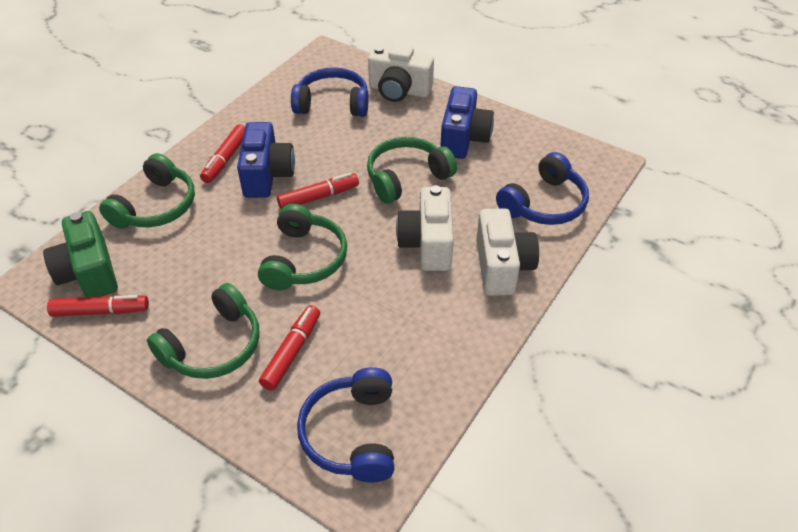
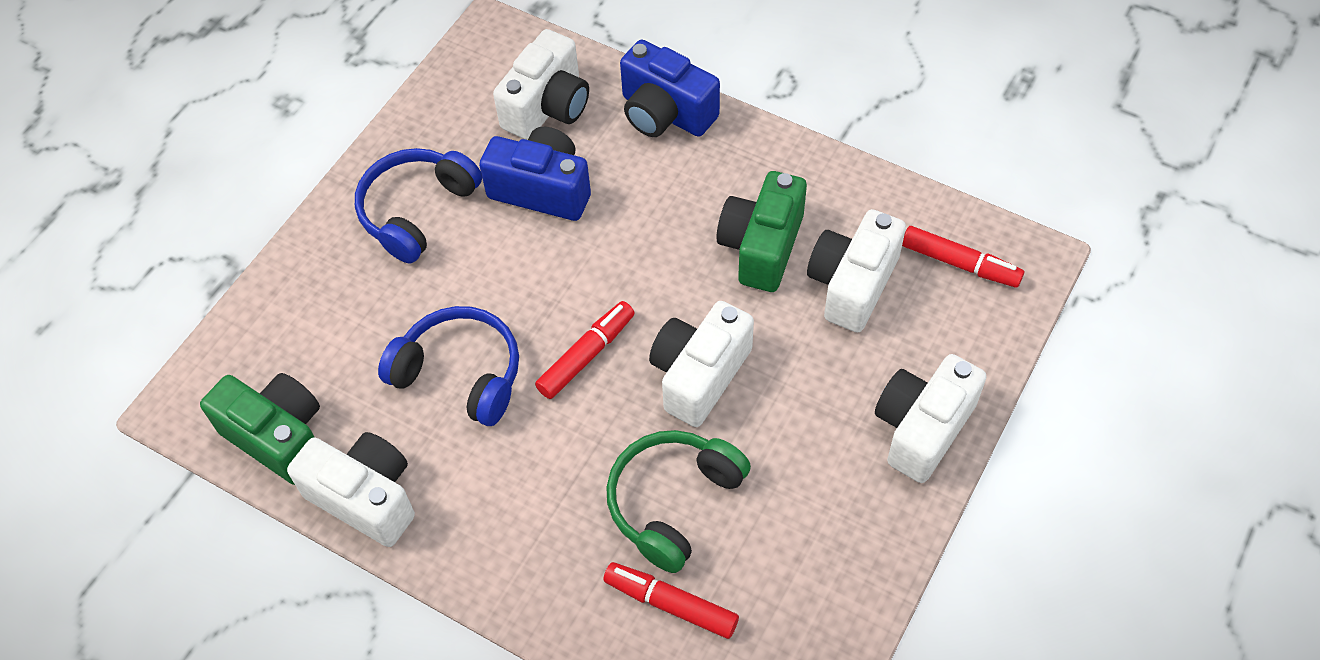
blue headphones: [291,67,369,117] [297,367,394,483] [496,152,589,225] = 3 -> [355,148,482,263] [378,306,519,426] = 2
green camera: [43,211,118,297] = 1 -> [200,373,320,485] [716,171,807,292] = 2
green headphones: [99,153,195,229] [147,283,260,379] [258,204,347,290] [367,137,457,203] = 4 -> [606,430,751,573] = 1
red marker: [47,295,149,317] [200,124,245,183] [259,305,320,391] [277,173,359,209] = 4 -> [535,301,634,399] [603,562,739,639] [902,226,1024,288] = 3
white camera: [368,44,434,102] [396,185,454,271] [476,208,539,296] = 3 -> [287,432,415,547] [493,29,589,140] [649,301,754,427] [807,209,906,332] [875,354,987,483] = 5

